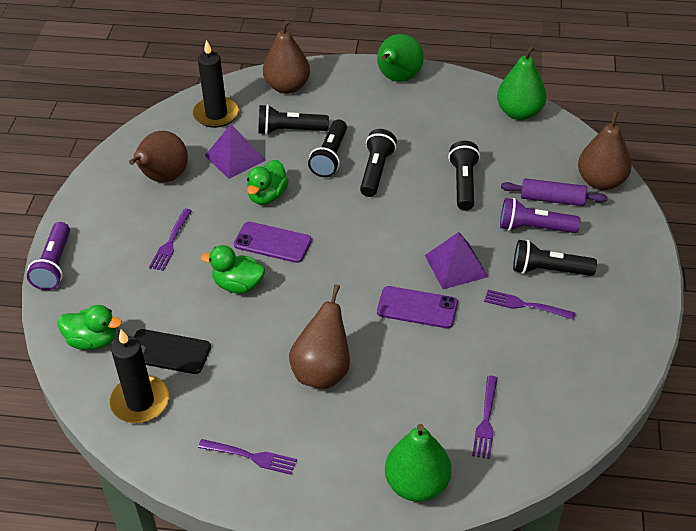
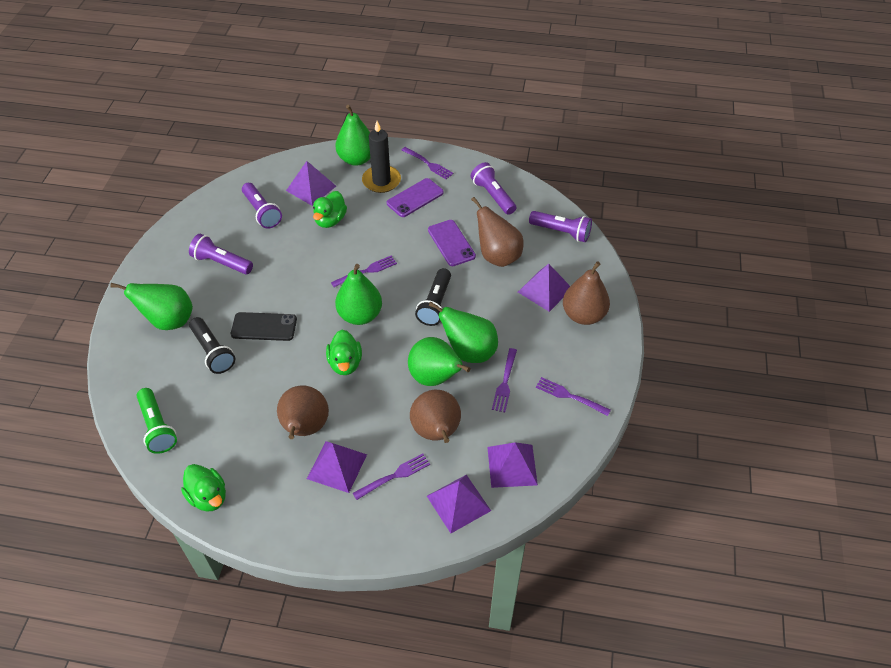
black candle: [110,329,169,423] [193,40,239,128] = 2 -> [362,121,401,193] = 1
black flashlight: [258,104,329,135] [308,119,347,177] [360,129,397,197] [448,141,480,211] [513,240,597,276] = 5 -> [189,317,235,374] [415,268,451,326] = 2
green flashlight: none = 0 -> [137,388,177,454] = 1
green pear: [377,34,424,82] [385,424,451,502] [497,45,546,120] = 3 -> [110,283,193,330] [335,264,382,325] [336,105,370,166] [408,337,471,386] [428,301,498,363] = 5
purple flashlight: [27,222,70,290] [500,198,580,233] = 2 -> [189,234,253,275] [242,183,282,229] [471,162,516,215] [529,211,592,242] = 4
purple fork: [149,208,192,271] [198,439,297,475] [472,376,498,459] [484,290,575,320] = 4 -> [331,256,397,287] [353,453,430,500] [402,147,453,179] [492,348,517,412] [536,377,611,416] = 5
purple pyramid: [205,124,266,179] [425,232,488,289] = 2 -> [286,161,336,206] [307,441,367,493] [427,475,491,533] [487,442,538,488] [518,264,570,312] = 5
purple rolling pin: [501,178,608,206] = 1 -> none = 0

